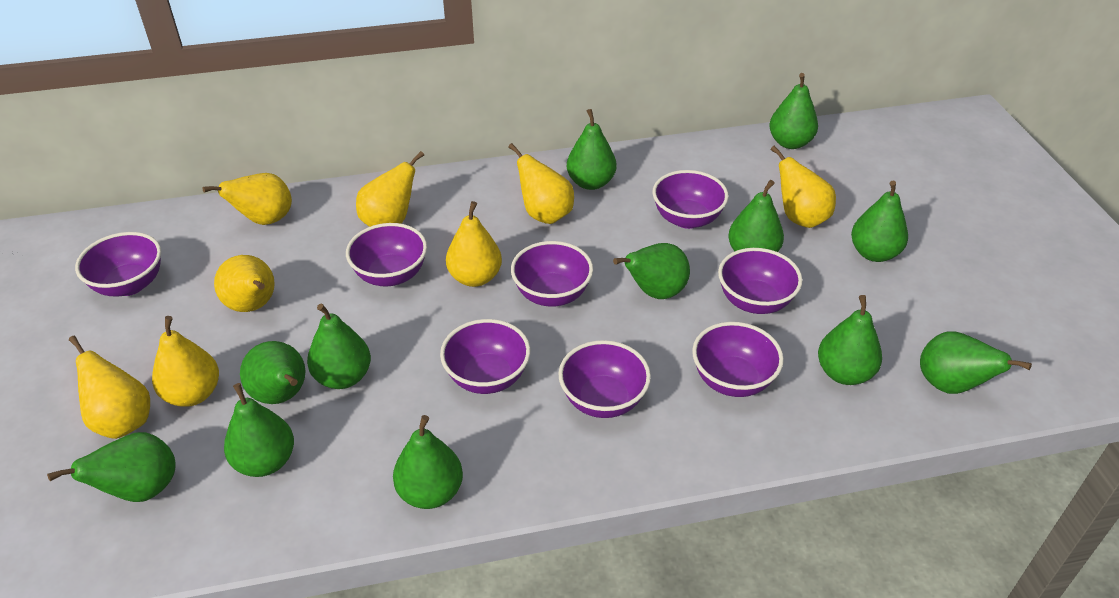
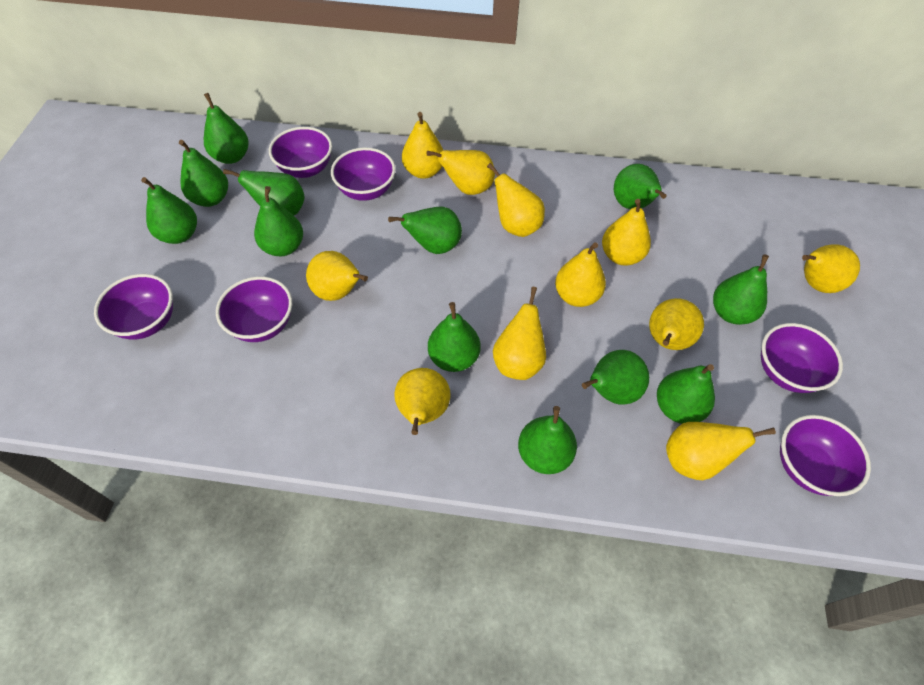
purple bowl: [75,232,161,296] [346,223,427,286] [440,319,530,394] [511,241,593,307] [558,340,651,418] [652,170,728,229] [692,322,784,397] [718,248,803,314] = 8 -> [94,274,173,340] [216,276,292,342] [269,127,332,178] [331,147,396,201] [761,323,843,393] [780,415,871,496] = 6
yellow pear: [69,336,150,439] [152,316,219,407] [202,173,292,225] [214,255,275,312] [356,151,424,227] [446,201,502,287] [508,143,574,224] [770,146,836,228] = 8 -> [306,251,368,301] [394,368,451,435] [402,112,444,179] [427,150,495,195] [487,163,545,237] [493,287,546,380] [555,242,606,307] [602,199,651,265] [649,298,704,350] [666,422,776,480] [802,244,860,293] = 11

